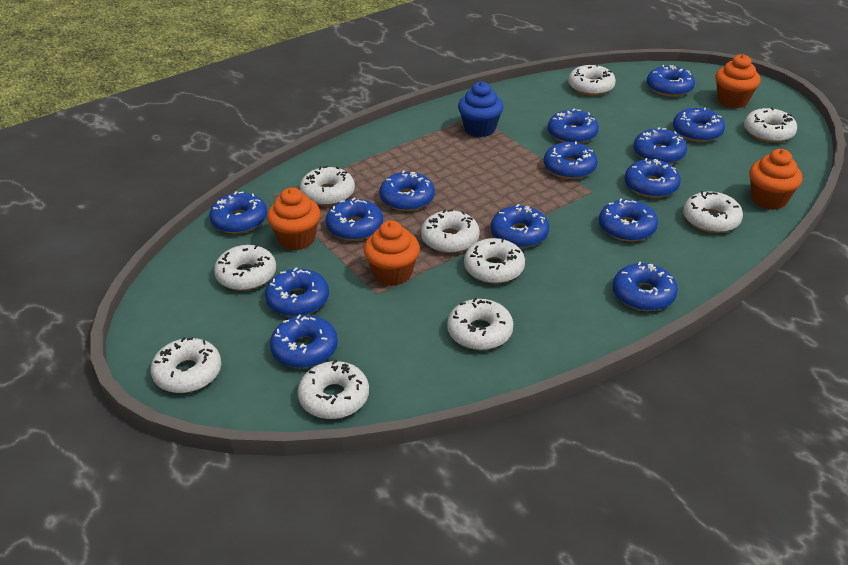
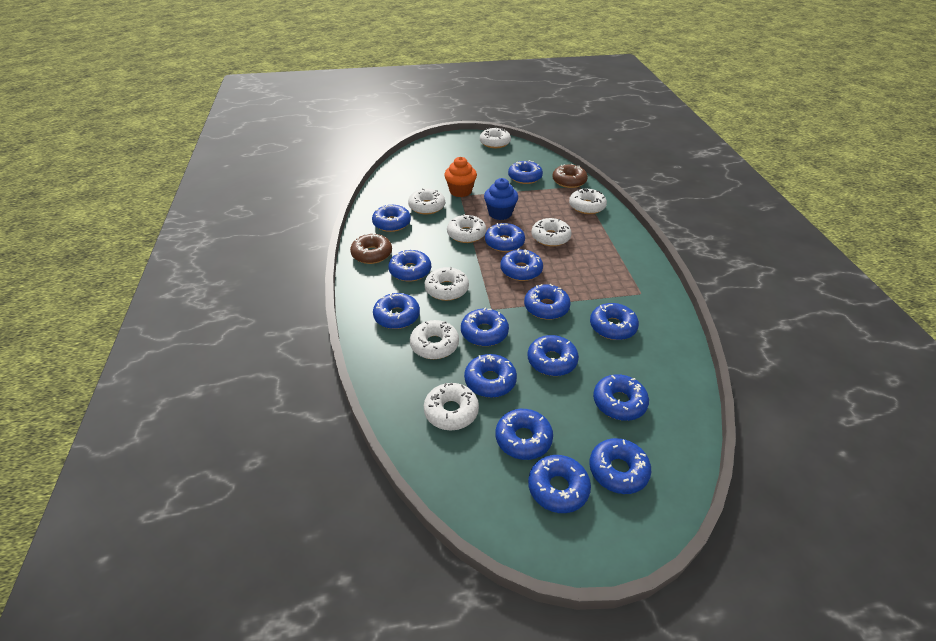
blue donut: [209,191,267,234] [265,267,329,317] [270,315,338,368] [326,198,383,241] [379,171,435,211] [491,204,549,248] [544,141,598,179] [548,108,599,144] [599,199,658,242] [613,262,678,311] [624,158,681,198] [633,127,687,164] [647,65,695,97] [673,108,725,142] = 14 -> [372,205,411,232] [373,293,420,329] [388,250,431,282] [461,308,509,346] [464,354,517,398] [485,223,525,252] [495,409,553,460] [500,248,543,281] [508,160,543,184] [524,284,571,320] [528,335,579,376] [528,455,591,513] [589,438,651,494] [590,303,639,340] [593,374,649,421] = 15
brown donut: none = 0 -> [350,233,392,264] [552,164,588,188] = 2
orange cupcake: [267,188,320,250] [364,220,420,286] [715,54,761,108] [749,149,803,210] = 4 -> [444,157,477,197] = 1
white donut: [151,337,221,393] [214,245,276,291] [298,360,369,419] [300,166,355,206] [421,209,480,253] [447,298,513,350] [464,238,525,284] [568,64,616,96] [683,191,743,233] [744,107,797,143] = 10 -> [408,188,445,215] [410,320,459,359] [424,383,479,430] [425,267,469,301] [447,214,486,243] [480,127,511,148] [531,218,572,247] [569,188,607,214] = 8

